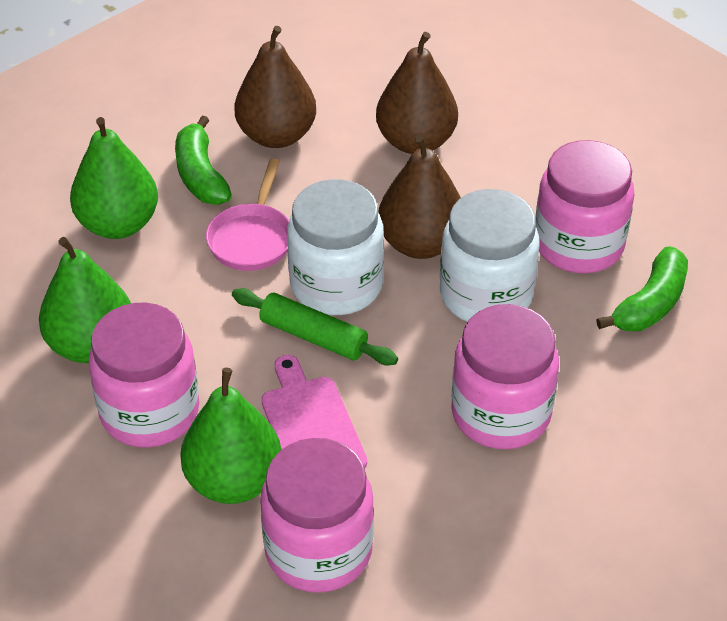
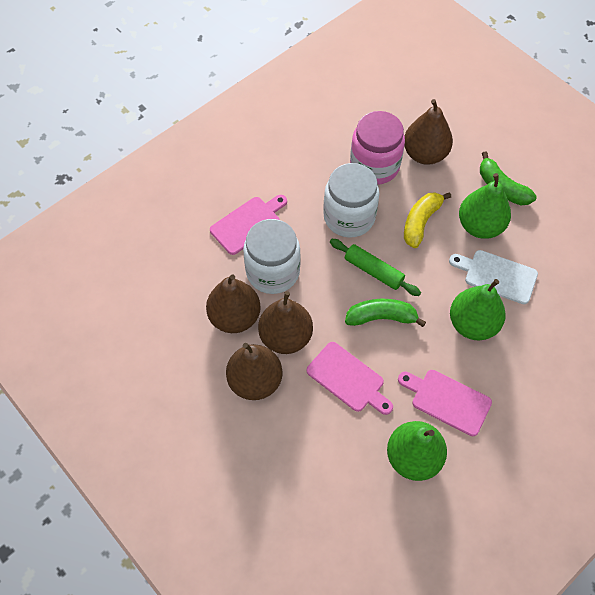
brown pear: [235,26,316,148] [376,32,458,154] [378,135,461,259] = 3 -> [206,274,261,333] [226,343,283,400] [258,291,313,354] [404,99,453,165] = 4
pink cutting board: [261,355,367,468] = 1 -> [210,195,287,255] [307,342,393,415] [398,370,492,436] = 3
pink jar: [89,302,199,448] [260,438,374,593] [451,304,559,449] [535,140,634,273] = 4 -> [350,111,405,185] = 1
pink pan: [206,159,289,271] = 1 -> none = 0
white cutting board: none = 0 -> [449,250,538,304] = 1
yellow banana: none = 0 -> [404,192,451,248] = 1

